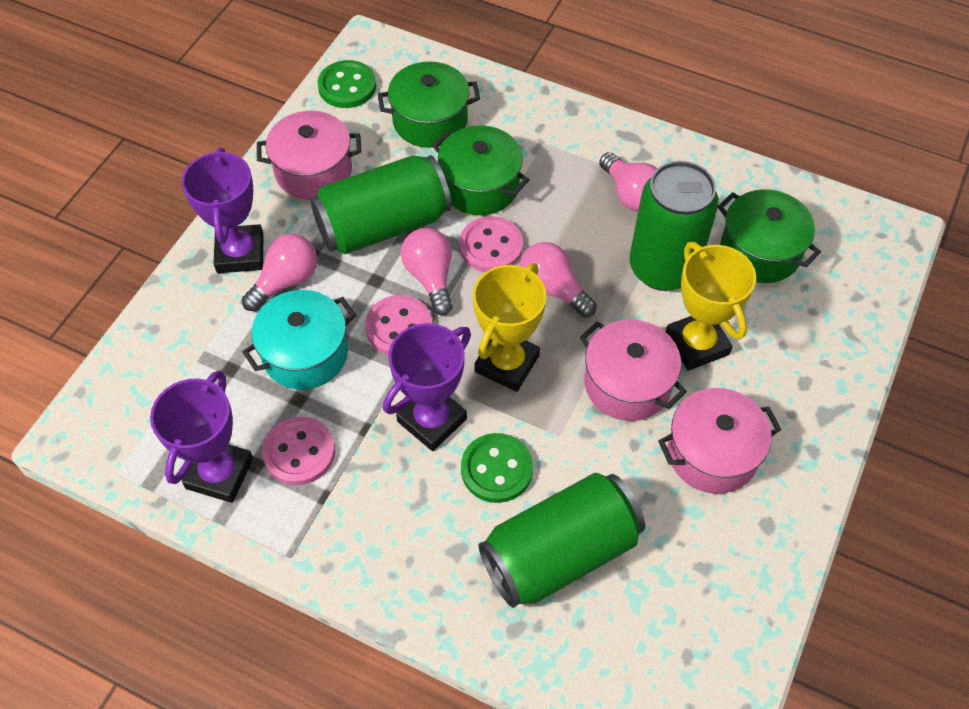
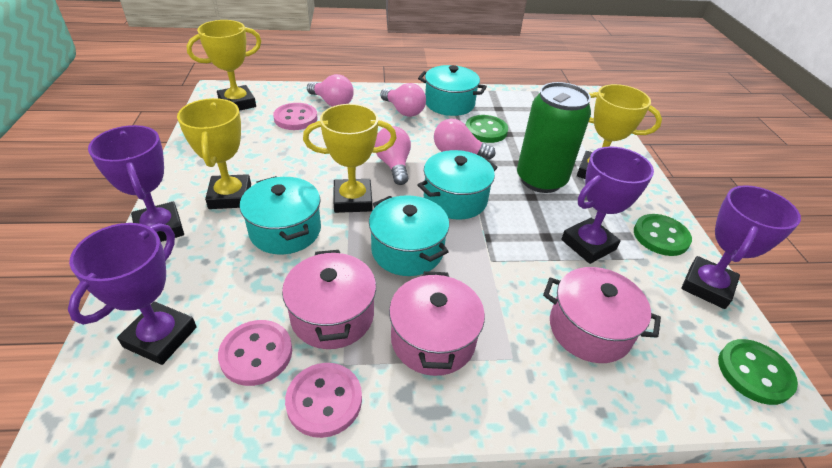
green button: [317,60,376,108] [461,433,533,503] = 2 -> [466,115,508,143] [634,214,692,256] [718,339,798,405] = 3
green can: [311,155,451,254] [479,473,645,608] [630,161,719,291] = 3 -> [517,82,591,193] = 1
green pot: [378,62,480,148] [432,125,529,215] [718,189,821,283] = 3 -> none = 0
purple trophy: [150,370,253,503] [181,148,264,273] [383,323,471,451] = 3 -> [68,223,197,365] [88,125,184,242] [561,146,654,264] [681,185,801,309] = 4
turquoise pot: [242,290,356,390] = 1 -> [240,176,321,254] [369,195,449,276] [417,150,498,220] [418,65,487,116] = 4
yellow trophy: [473,263,547,392] [666,242,756,371] = 2 -> [177,98,251,209] [186,20,261,111] [303,104,396,213] [577,84,662,179] = 4

